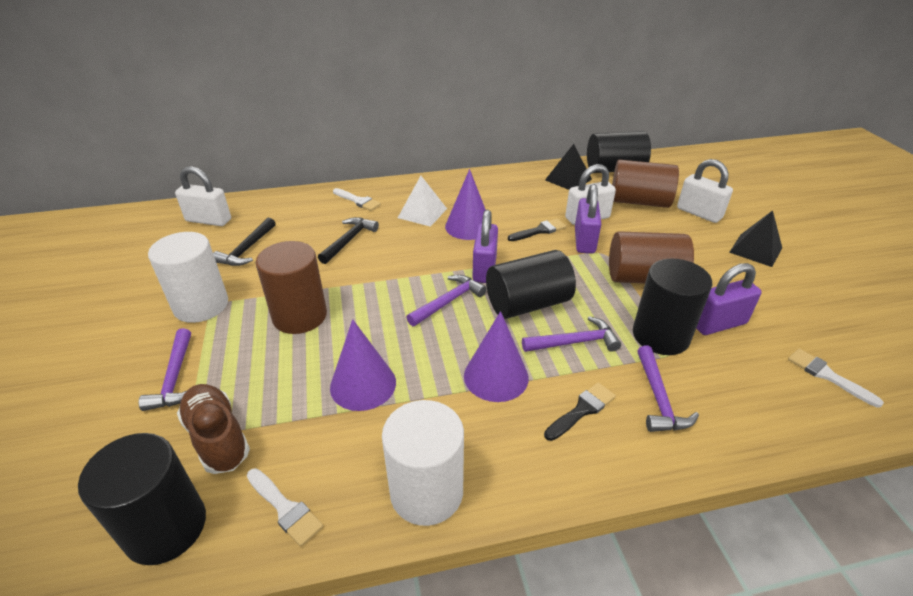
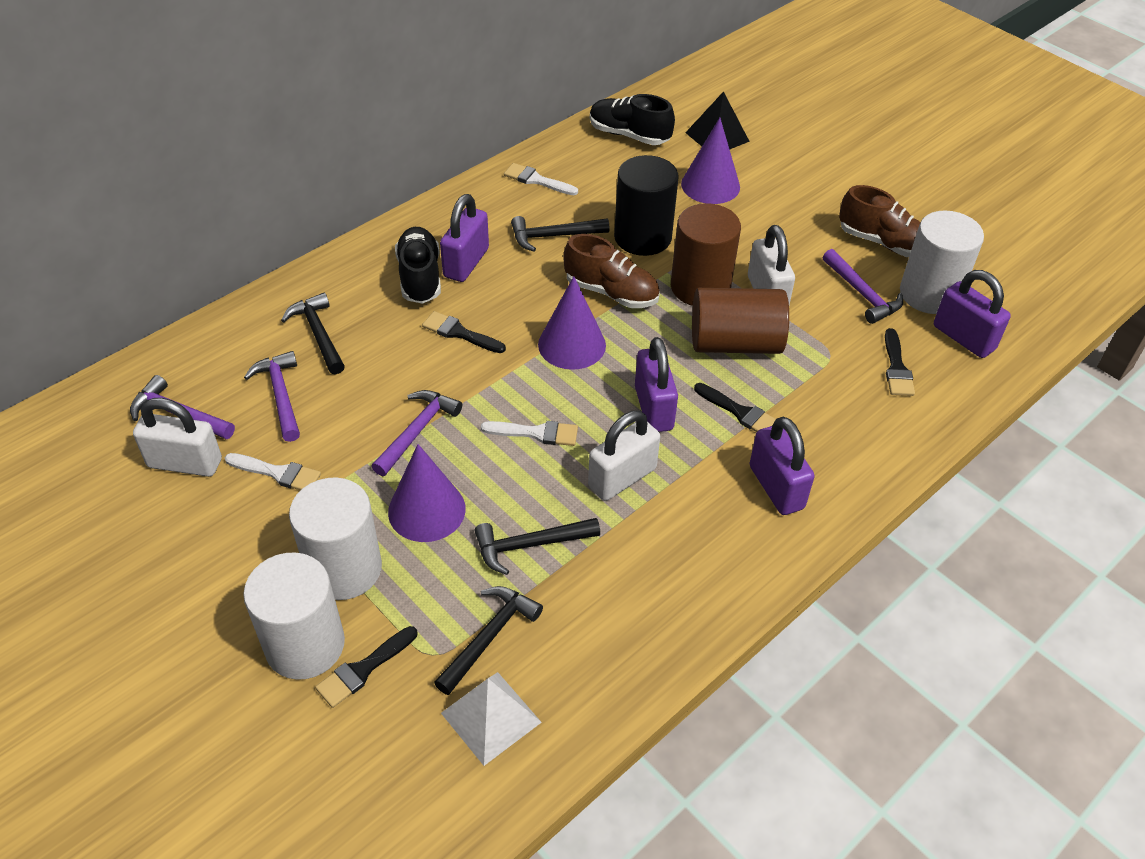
black brush: [508,218,566,241] [544,383,616,441] = 2 -> [315,626,417,708] [422,311,506,353] [694,383,776,432] [885,328,915,396] = 4
black cylinder: [78,433,206,565] [486,250,576,319] [587,131,651,173] [633,259,712,355] = 4 -> [614,155,679,256] = 1
black hammer: [213,218,276,266] [318,217,379,264] = 2 -> [281,293,345,375] [434,586,543,695] [474,518,600,575] [511,216,609,251] = 4
black pyramid: [545,144,592,190] [729,210,782,267] = 2 -> [685,91,750,149] = 1
black shoe: none = 0 -> [395,227,441,304] [590,94,675,145] = 2
brown cylinder: [256,241,327,334] [609,231,694,283] [612,160,679,208] = 3 -> [671,203,741,306] [692,288,789,354] = 2
brown shoe: [177,384,250,474] = 1 -> [563,234,660,308] [839,185,920,257] = 2
purple padlock: [472,210,498,283] [575,184,601,254] [696,263,761,335] = 3 -> [440,194,489,282] [635,337,678,432] [750,416,815,515] [934,270,1011,358] = 4
white cylinder: [148,232,228,323] [382,400,464,526] = 2 -> [243,553,345,680] [289,477,382,600] [900,211,984,314] = 3

